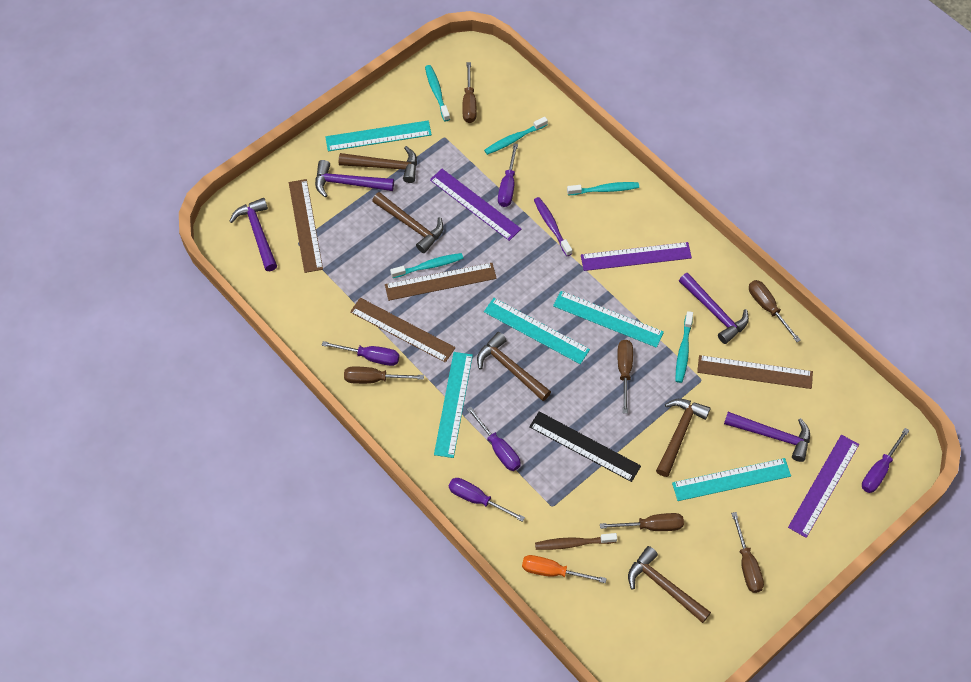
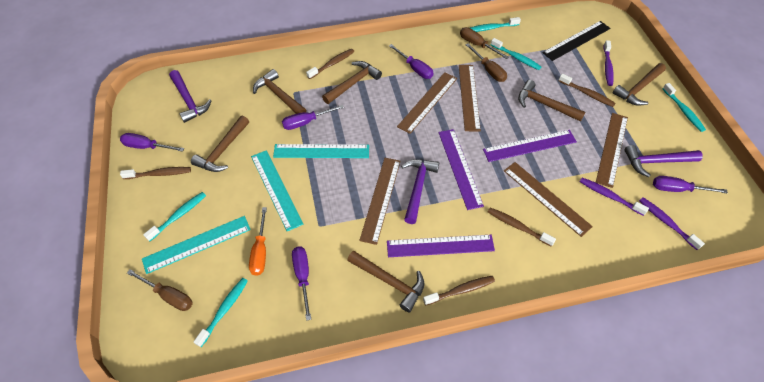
brown hammer: [339,146,417,183] [372,192,444,253] [477,332,551,401] [628,546,711,623] [656,399,711,477] = 5 -> [191,116,249,172] [253,69,306,114] [322,61,382,104] [347,251,425,313] [518,80,585,122] [613,63,666,106] = 6
brown ruler: [289,179,323,273] [350,298,455,363] [385,263,497,301] [697,355,813,389] = 4 -> [359,158,401,245] [397,72,457,134] [459,65,481,131] [504,162,593,237] [596,113,628,188] = 5
brown screwdriver: [344,366,424,384] [462,62,477,123] [600,513,684,531] [617,340,633,413] [731,512,764,593] [749,280,801,342] = 6 -> [127,269,193,311] [460,27,509,59] [466,43,507,82] = 3
brown toothbrush: [535,533,617,550] = 1 -> [120,167,191,179] [306,49,354,79] [423,276,495,306] [488,208,556,246] [559,73,616,107] = 5
purple hammer: [229,198,277,271] [315,160,394,198] [679,273,749,344] [724,412,810,462] = 4 -> [169,70,212,123] [401,159,439,224] [624,145,703,177] = 3
purple toothbrush: [534,197,572,256] = 1 -> [580,177,649,216] [603,40,614,86] [639,197,705,250] = 3
turquoise ruler: [325,120,432,151] [434,352,473,458] [484,298,590,364] [553,291,664,348] [672,458,791,501] = 5 -> [142,216,251,274] [251,150,303,231] [273,144,369,158] = 3

